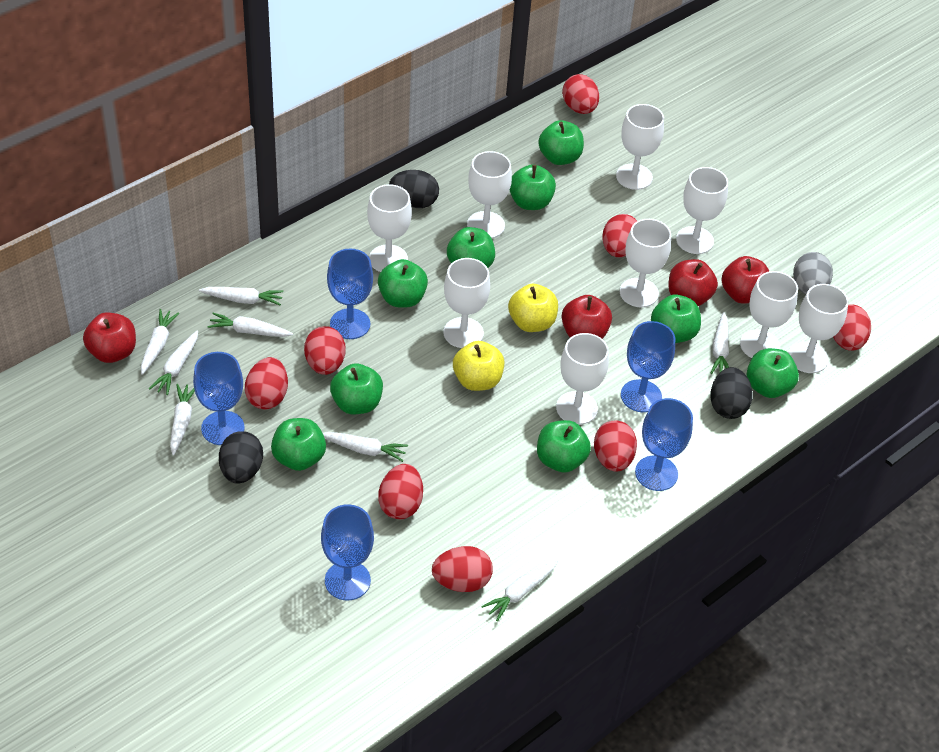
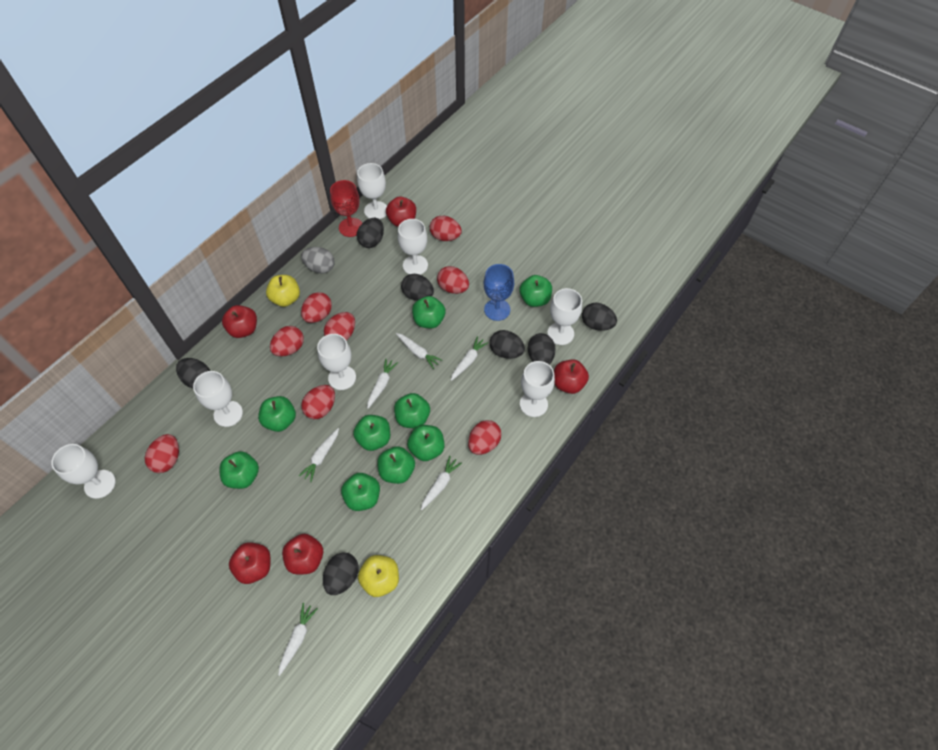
black egg: [219,431,263,484] [389,170,439,208] [710,367,753,419] = 3 -> [176,358,210,389] [323,552,359,595] [357,218,384,248] [401,274,434,301] [490,330,525,359] [528,333,555,364] [582,303,617,331] = 7
blue goblet: [193,352,245,445] [321,504,374,600] [327,249,373,339] [621,321,675,412] [635,398,693,491] = 5 -> [484,264,514,321] = 1
red apple: [83,312,136,363] [562,295,612,339] [668,259,718,306] [721,256,769,304] = 4 -> [222,305,257,338] [229,542,271,584] [282,534,323,575] [386,196,416,227] [554,359,589,394] = 5
red goblet: none = 0 -> [330,180,362,237] = 1
white carrot: [141,309,179,375] [149,331,198,395] [170,384,195,455] [199,287,284,306] [208,313,293,337] [323,432,408,462] [481,560,558,621] [710,312,729,374] = 8 -> [278,603,318,676] [299,428,339,482] [367,359,398,409] [396,333,443,369] [421,456,462,510] [451,336,489,381] = 6
white goblet: [367,184,412,272] [443,258,490,348] [467,151,512,238] [556,333,609,425] [616,104,664,190] [620,219,671,307] [676,167,728,254] [740,271,798,358] [788,284,848,373] = 9 -> [51,444,116,499] [193,371,243,427] [317,334,356,390] [357,163,387,219] [398,219,428,275] [520,361,555,417] [547,288,582,345] = 7

